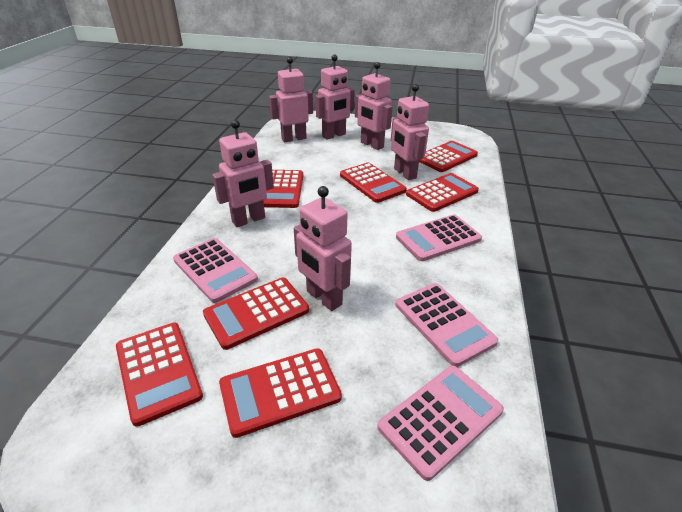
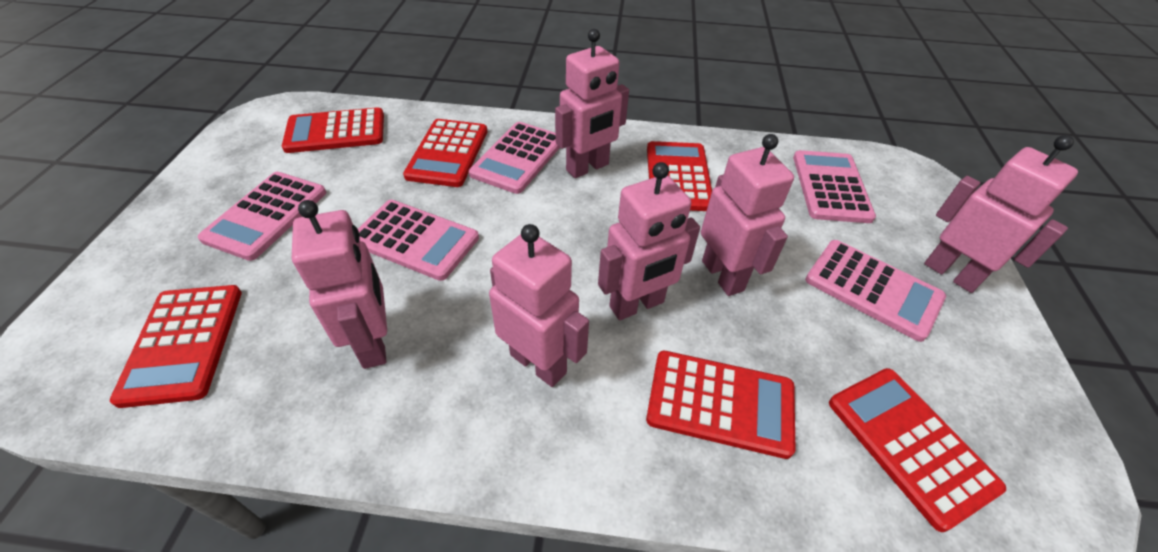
pink calculator: [173,238,258,303] [378,366,504,481] [395,283,498,367] [396,214,482,261] = 4 -> [198,172,326,261] [358,200,479,281] [469,122,560,194] [793,150,876,223] [805,240,946,342] = 5
red calculator: [116,322,203,427] [203,277,309,350] [219,348,342,438] [263,170,303,208] [340,163,407,203] [406,173,479,212] [419,141,478,172] = 7 -> [110,285,242,408] [282,107,384,153] [403,119,488,187] [646,351,796,459] [647,141,712,211] [829,368,1006,532] = 6

